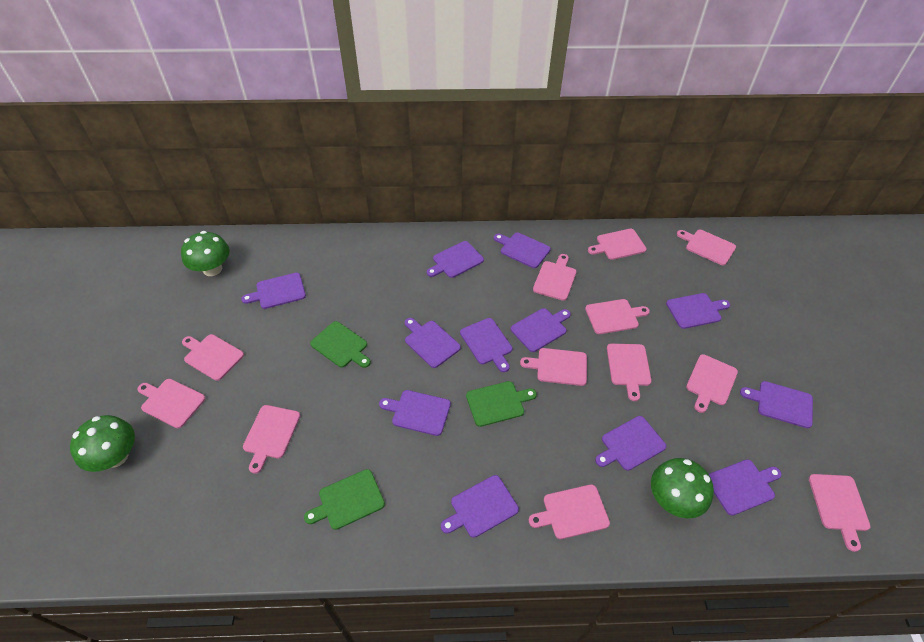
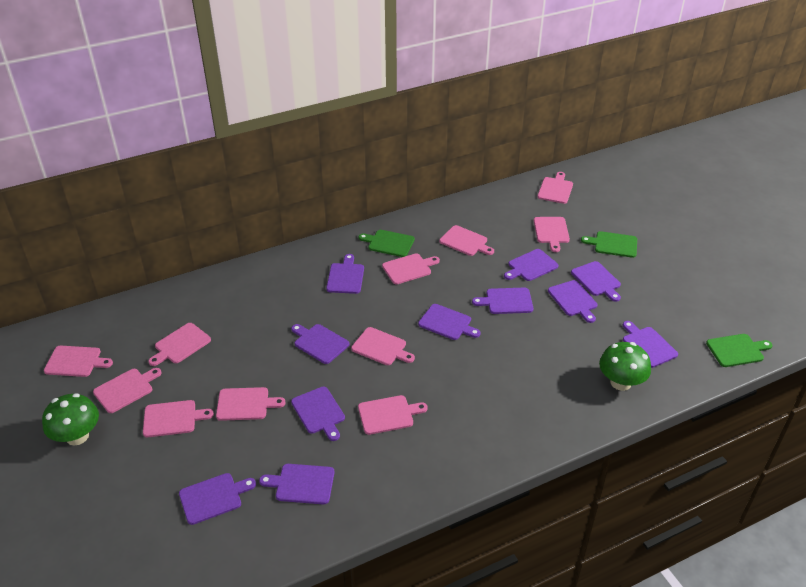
green mushroom: [70,415,135,472] [181,231,230,276] [651,458,714,518] = 3 -> [42,393,99,446] [599,342,651,391] = 2
pink cutting board: [137,379,205,429] [182,334,244,381] [243,405,300,474] [520,348,587,386] [529,484,610,539] [533,254,577,301] [585,299,650,334] [588,229,647,260] [607,344,652,401] [677,230,736,265] [686,354,738,413] [809,474,871,552] = 12 -> [44,346,113,377] [93,368,162,413] [143,400,214,437] [148,323,211,366] [216,387,286,421] [351,327,415,365] [358,395,428,435] [382,254,440,284] [439,225,494,256] [534,217,570,252] [537,172,573,204] = 11
purple cutting board: [241,273,306,309] [379,390,451,436] [405,318,461,368] [427,241,484,278] [441,475,519,538] [460,318,513,372] [494,233,551,268] [511,308,571,352] [595,416,666,471] [666,293,730,329] [709,459,782,516] [740,381,813,428] = 12 -> [179,473,256,525] [259,464,334,504] [291,324,349,364] [291,387,345,441] [326,254,364,294] [418,304,481,340] [472,287,533,314] [504,249,559,281] [548,280,597,323] [571,261,621,302] [623,321,678,368] = 11

